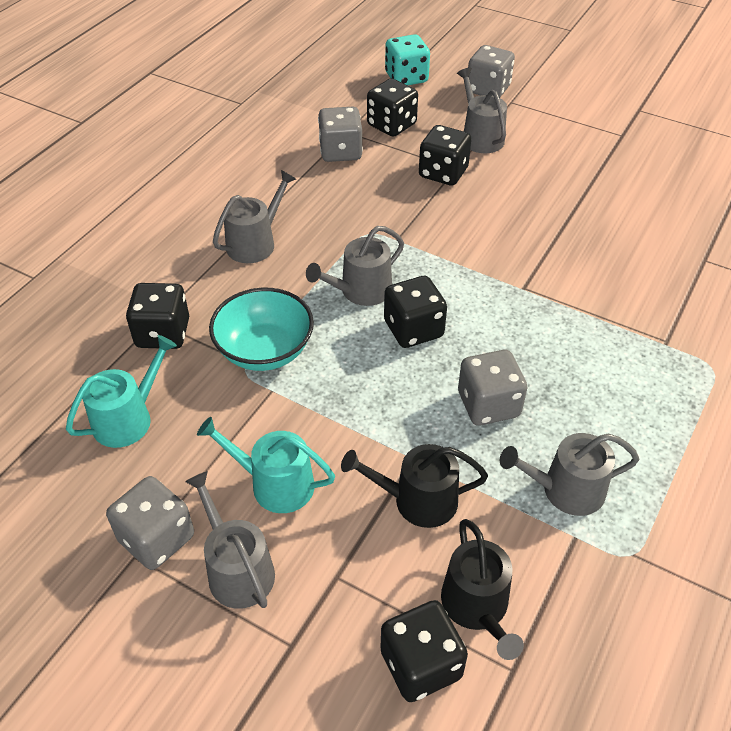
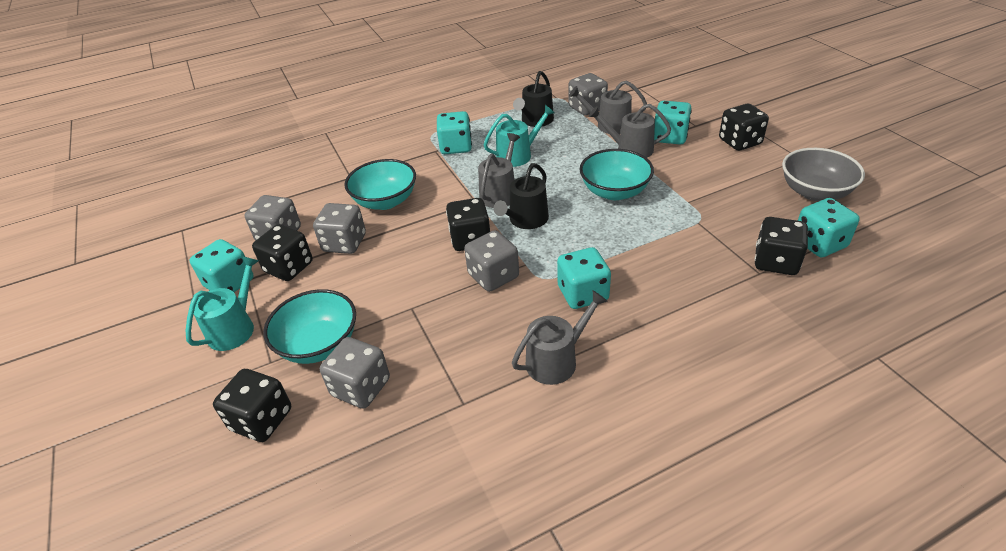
grey bowl: none = 0 -> [782,148,865,201] = 1
grey dice: [106,476,194,570] [318,107,363,162] [458,350,527,426] [468,45,515,98] = 4 -> [245,195,301,240] [313,203,366,254] [320,337,390,409] [464,230,519,292] [568,73,608,116] = 5
grey watering can: [185,471,275,609] [213,170,296,263] [306,226,404,306] [457,68,507,153] [500,433,639,516] = 5 -> [478,133,520,208] [512,290,608,385] [569,80,647,134] [589,104,671,158] = 4
turquoise bowl: [209,288,314,371] = 1 -> [263,289,356,364] [344,159,416,210] [580,149,654,200] = 3
turquoise dice: [385,34,430,85] = 1 -> [190,239,254,292] [437,111,472,154] [557,247,611,309] [654,101,692,145] [798,198,860,257] = 5

